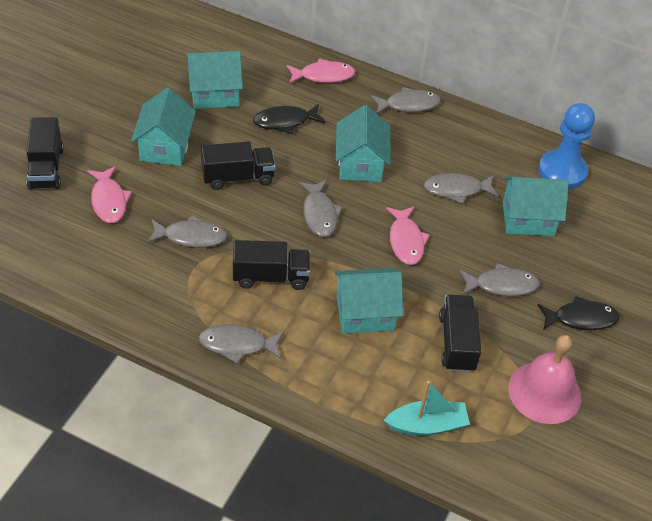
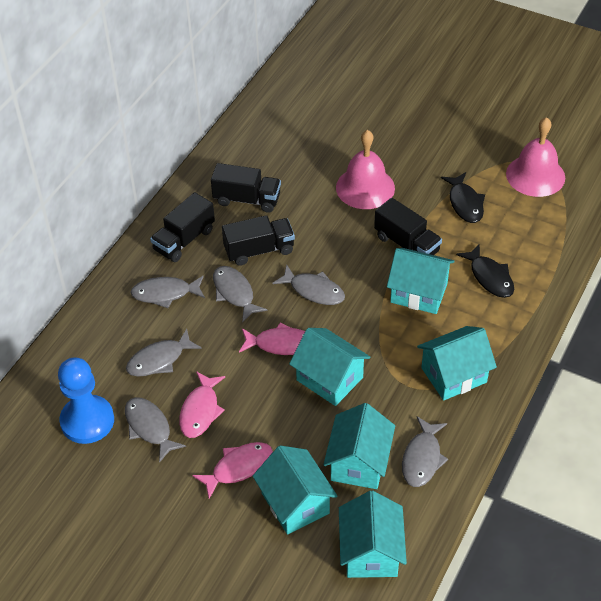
pink bell: [508,335,581,424] = 1 -> [336,130,395,209] [506,117,565,197] = 2
turquoise boat: [384,381,470,436] = 1 -> none = 0
turquoise house: [131,88,196,166] [186,51,243,109] [334,268,403,334] [335,105,391,182] [503,176,569,236] = 5 -> [253,445,337,534] [289,328,371,406] [323,403,395,489] [339,491,407,578] [387,248,455,314] [417,326,497,400] = 6

